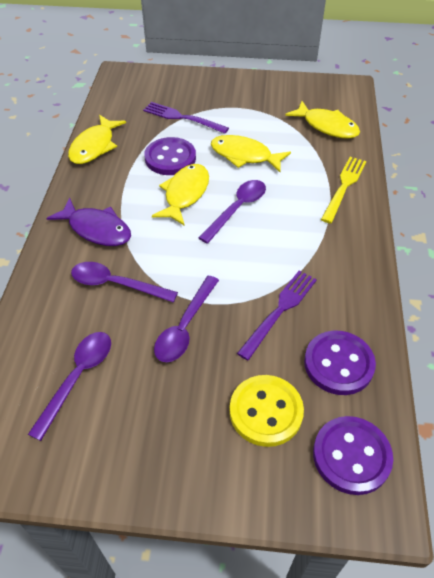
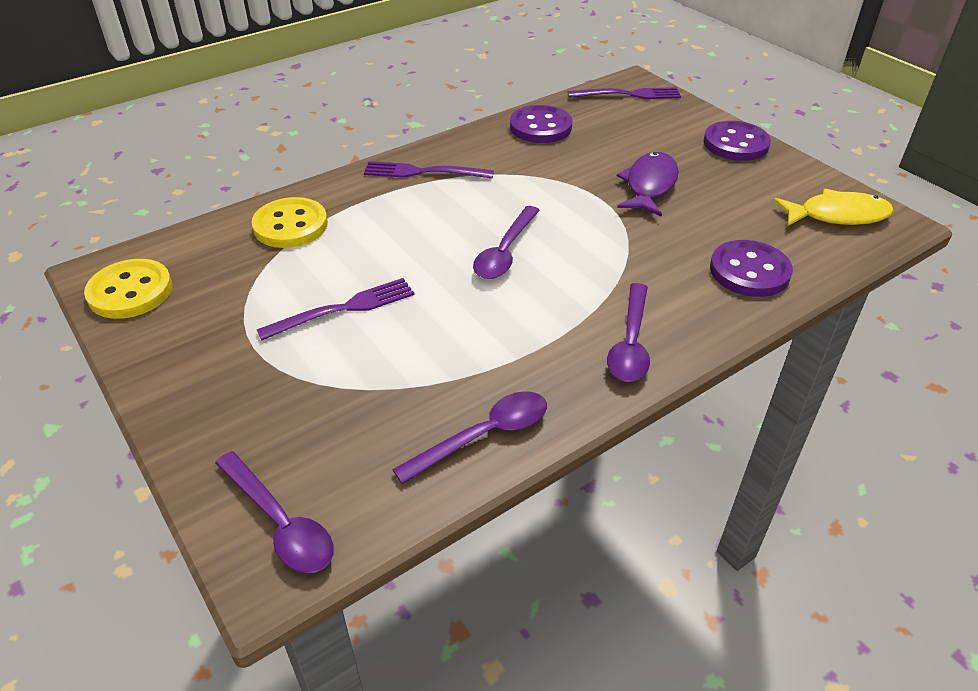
purple fork: [143,102,229,134] [237,271,317,360] = 2 -> [257,278,415,340] [364,161,494,179] [568,87,681,99] = 3
yellow button: [230,375,304,447] = 1 -> [84,259,172,319] [252,197,328,248] = 2
yellow fish: [68,115,126,164] [152,164,209,226] [211,135,291,172] [285,101,360,139] = 4 -> [773,189,894,226] = 1
yellow fork: [321,157,366,224] = 1 -> none = 0

